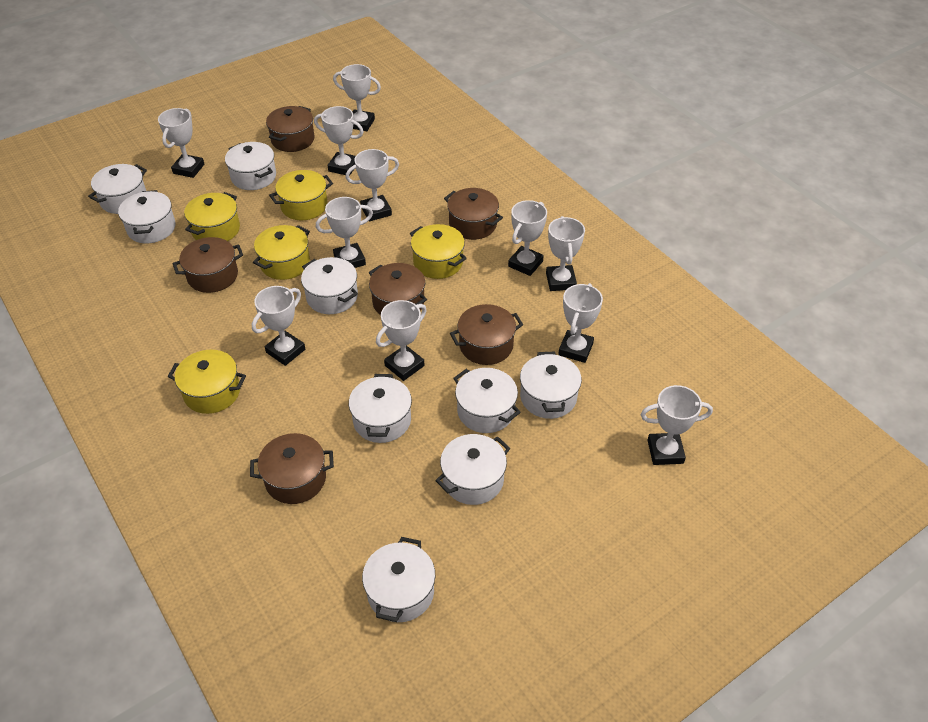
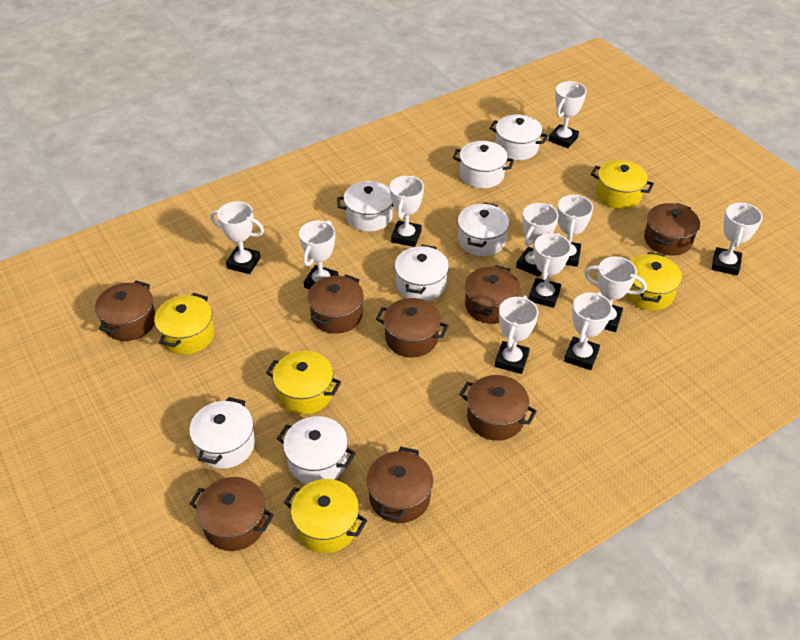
brown pot: [173,237,243,293] [250,433,334,504] [266,106,314,152] [369,263,427,315] [444,188,503,240] [450,304,523,365] = 6 -> [95,281,155,341] [189,477,274,551] [307,274,364,334] [366,447,433,523] [376,298,449,357] [459,375,537,441] [465,265,520,324] [644,203,700,256] = 8
white pot: [88,164,147,214] [118,190,176,243] [225,142,276,190] [301,257,358,314] [349,374,412,443] [362,537,435,622] [436,434,510,505] [453,368,521,433] [520,352,582,419] = 9 -> [189,397,255,469] [277,416,356,484] [337,181,394,232] [395,245,449,301] [453,141,514,188] [458,202,510,256] [489,115,548,160] = 7

